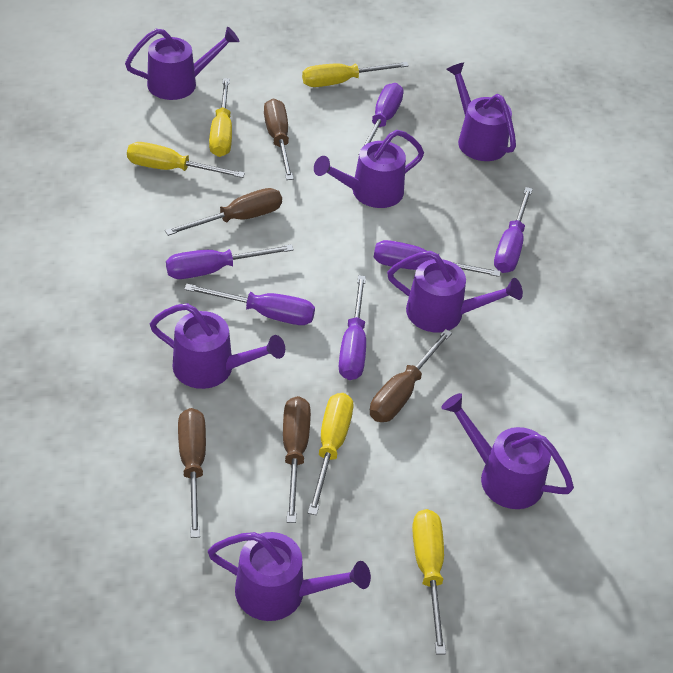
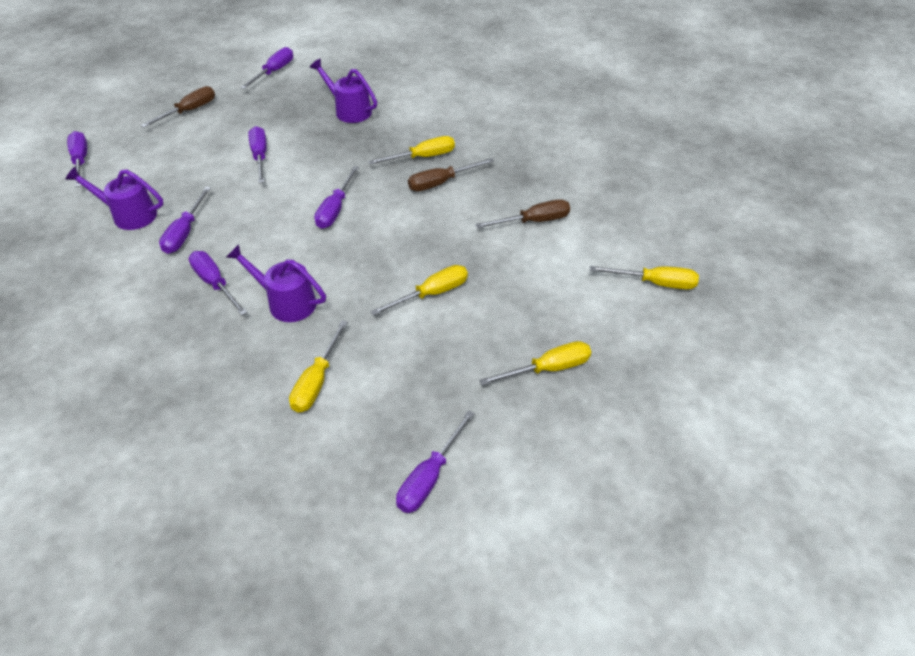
brown screwdriver: [165,188,282,236] [178,408,206,538] [264,99,294,180] [283,396,311,523] [370,329,452,422] = 5 -> [141,86,215,128] [408,158,494,191] [475,199,570,228] = 3
purple screwdriver: [166,244,294,279] [184,284,315,325] [339,275,366,380] [358,83,404,155] [374,240,501,277] [494,187,533,273] = 6 -> [67,131,87,187] [159,187,211,254] [189,251,248,316] [240,47,293,89] [248,126,267,183] [314,166,359,229] [396,410,475,513] = 7
purple watering can: [125,27,239,100] [150,303,285,389] [208,532,371,621] [314,130,424,208] [387,251,523,332] [441,393,574,509] [446,62,516,161] = 7 -> [65,166,164,230] [226,244,326,322] [310,59,377,123] = 3

